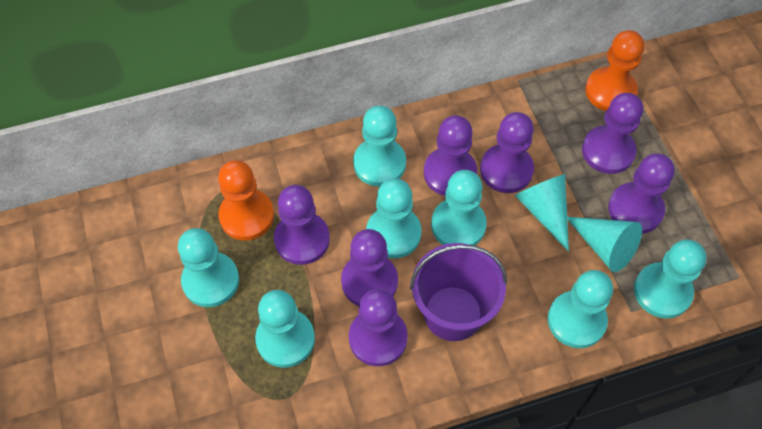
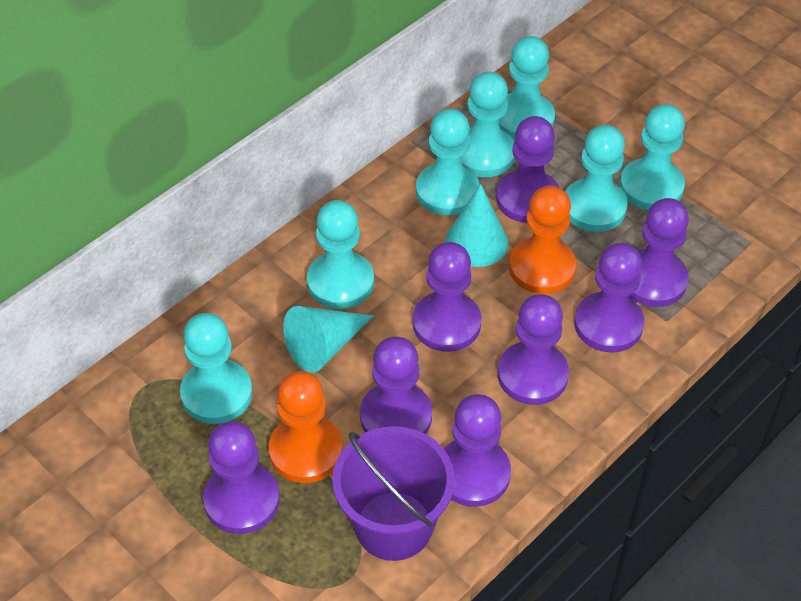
purple pawn: [274,185,330,265] [341,229,398,306] [349,288,408,366] [424,115,477,196] [480,112,534,193] [582,93,643,174] [608,153,675,234] = 7 -> [203,421,280,534] [360,337,432,434] [413,242,481,352] [444,394,511,507] [496,116,560,223] [498,294,569,405] [574,243,644,353] [628,198,689,307] = 8

